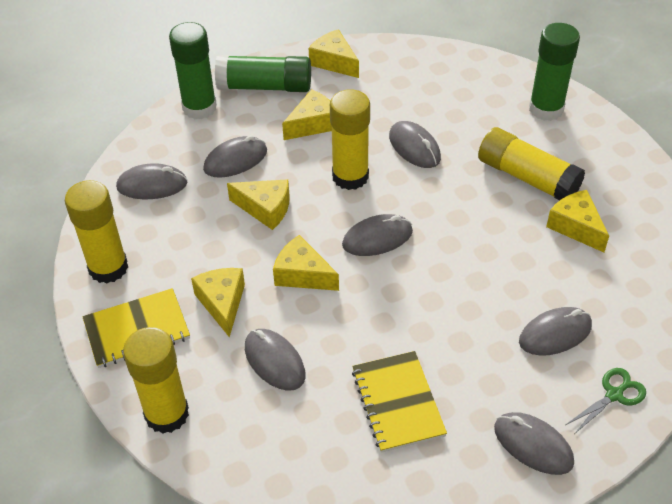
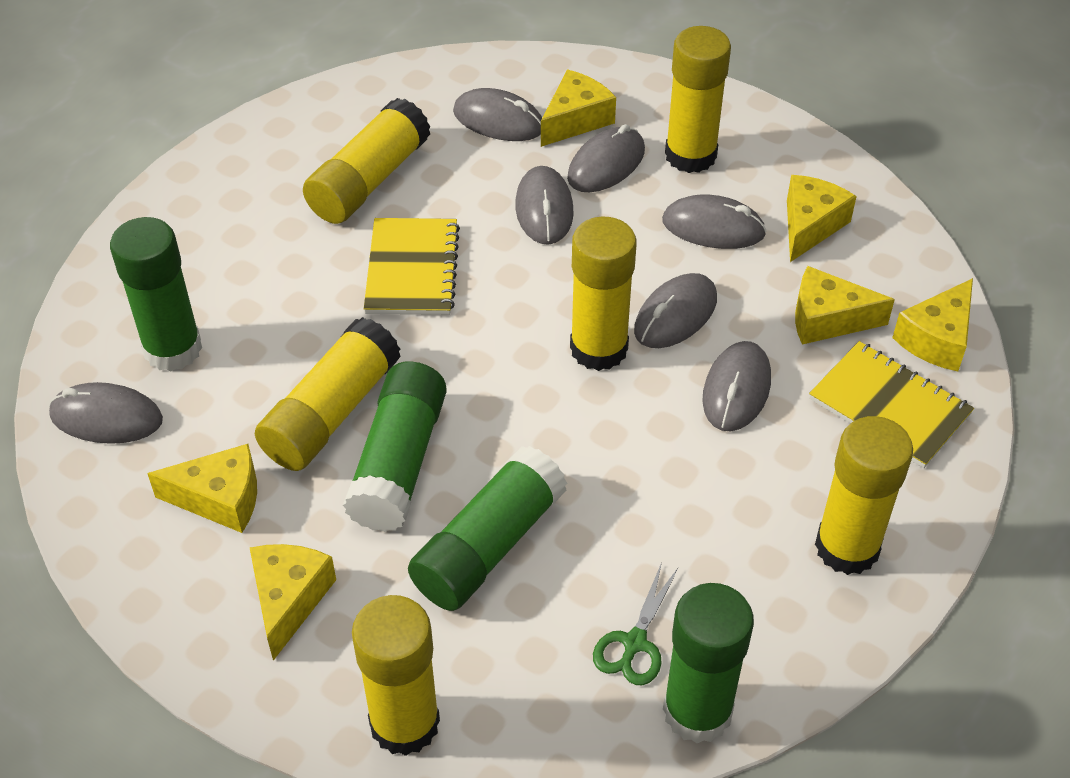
green glue stick: [169,22,217,119] [215,55,311,92] [529,23,580,121] = 3 -> [110,217,202,372] [343,361,447,532] [408,446,567,611] [663,583,754,744] = 4
yellow glue stick: [65,180,128,284] [123,327,189,434] [330,89,370,190] [478,127,585,201] = 4 -> [255,317,401,471] [303,98,430,224] [352,595,440,756] [570,217,636,371] [665,26,731,173] [815,416,913,575] = 6

